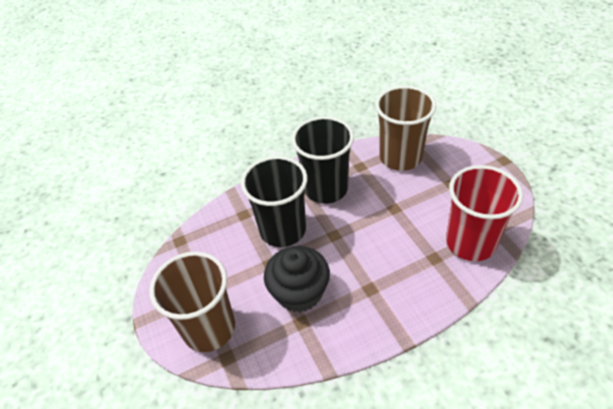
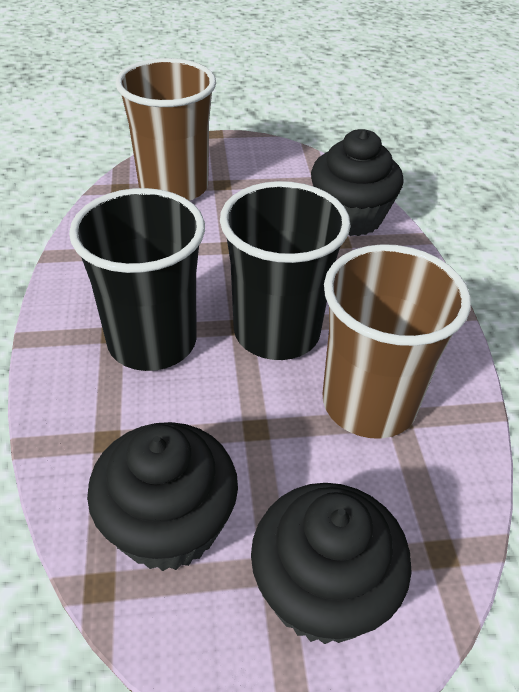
black cupcake: [264,246,330,312] = 1 -> [87,422,238,571] [251,483,412,644] [311,129,404,236] = 3
red cup: [446,165,523,261] = 1 -> none = 0

